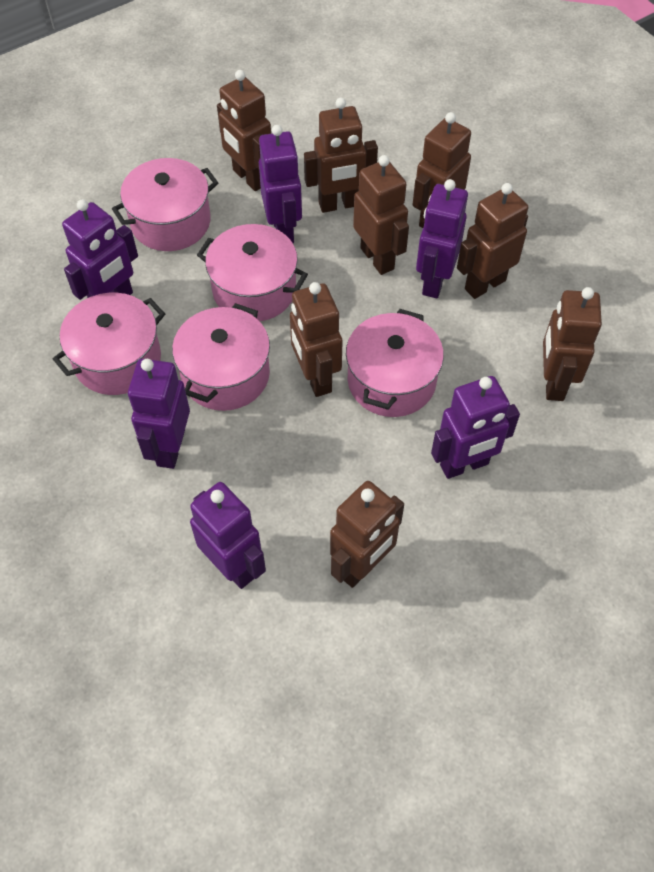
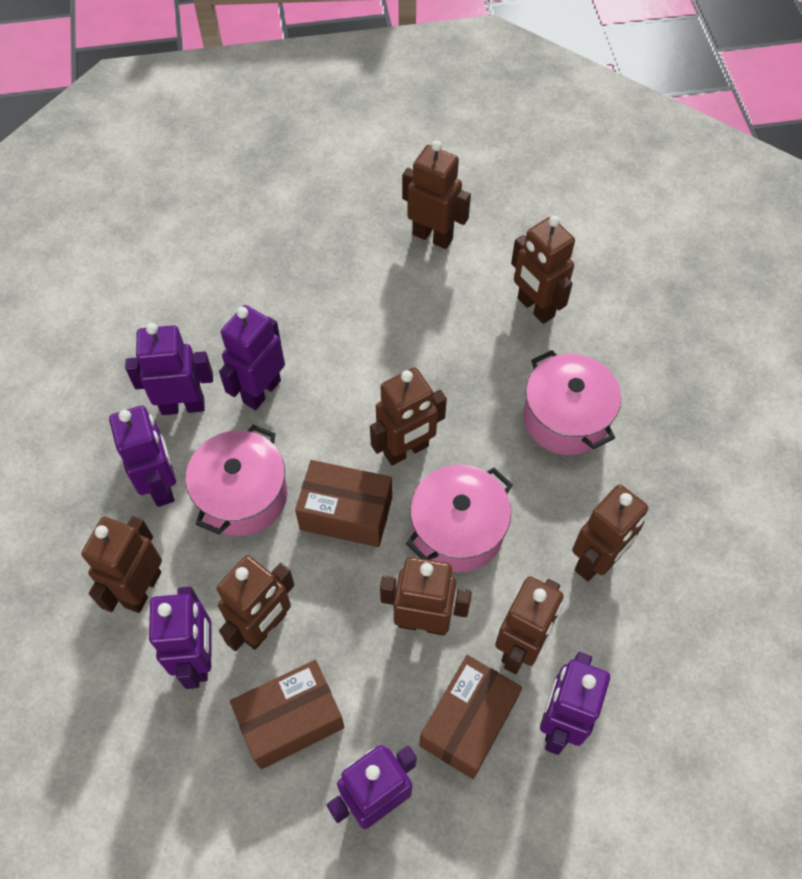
brown box: none = 0 -> [230,660,345,769] [295,460,392,547] [419,655,522,779] = 3
pink pot: [53,293,165,395] [112,158,218,251] [172,303,270,411] [197,224,308,321] [346,309,444,417] = 5 -> [186,425,287,536] [406,465,513,572] [523,350,621,455] = 3

